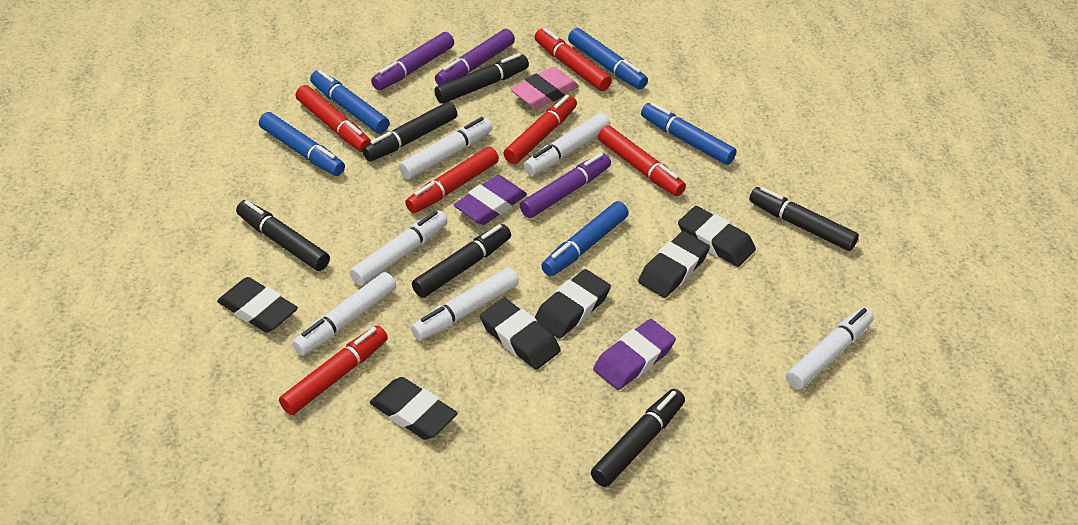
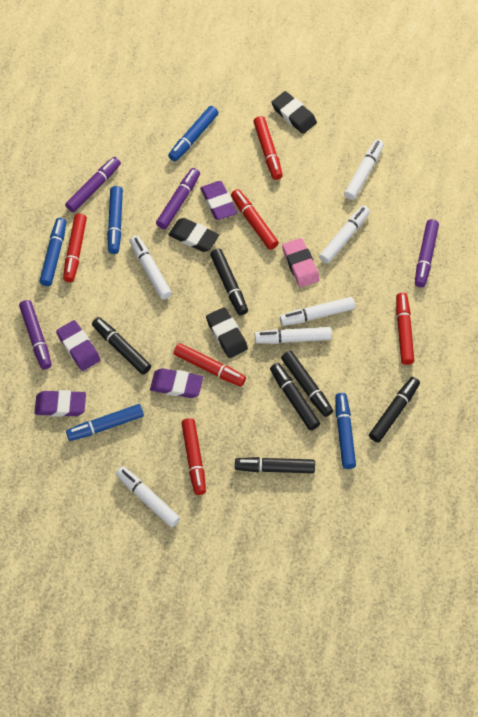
black eraser: [217,277,298,333] [370,377,458,440] [480,298,561,370] [535,269,611,339] [638,231,710,298] [678,206,756,267] = 6 -> [168,218,219,252] [206,307,248,358] [271,91,317,134] = 3
purple eraser: [454,175,527,225] [593,319,676,390] = 2 -> [35,390,86,417] [56,320,101,371] [150,368,203,398] [200,181,237,220] = 4
purple marker: [371,32,454,90] [435,29,515,85] [520,153,611,218] = 3 -> [19,300,52,369] [65,157,121,212] [156,168,200,229] [415,219,439,287] = 4

